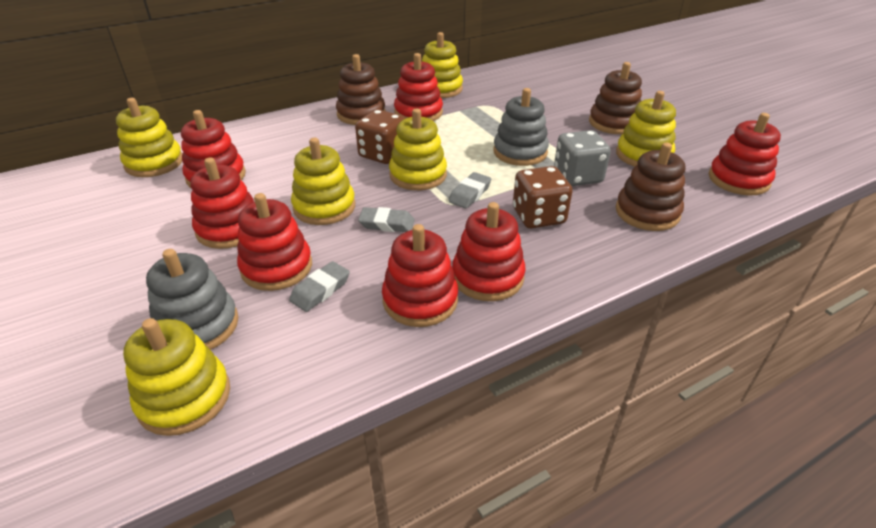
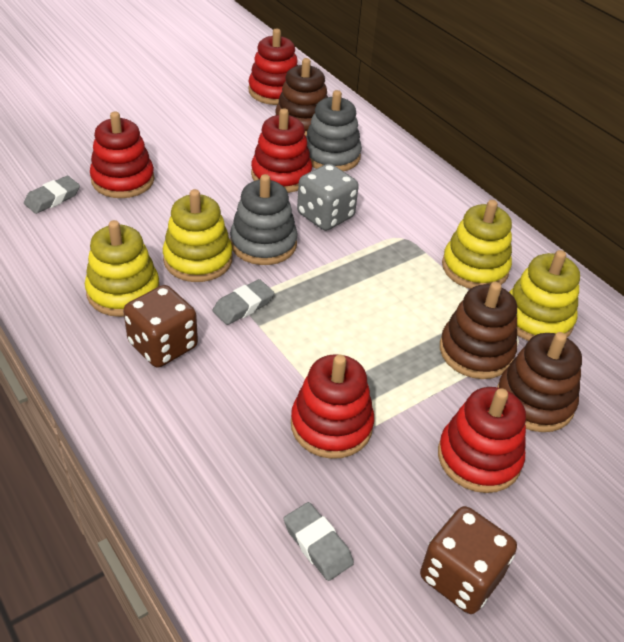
red stacking toy: [181,110,246,188] [190,157,254,249] [237,193,312,291] [382,224,458,327] [394,53,443,121] [452,202,526,301] [709,113,781,195] = 7 -> [90,112,155,198] [248,29,298,105] [251,108,312,193] [291,354,374,459] [438,387,526,493] = 5
yellow stacking toy: [116,98,182,177] [123,318,230,436] [291,138,355,225] [389,109,447,190] [422,32,463,98] [616,91,676,167] = 6 -> [85,220,160,317] [163,189,233,282] [442,200,512,289] [509,250,580,341] = 4

